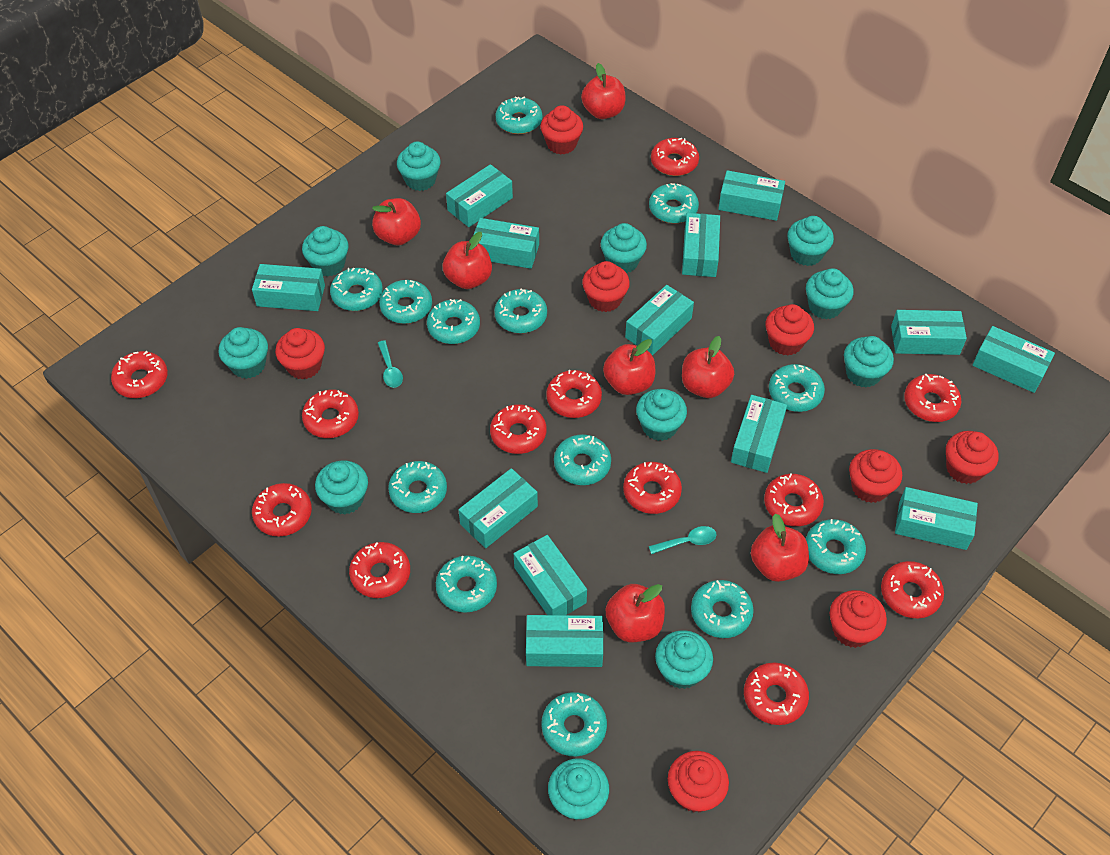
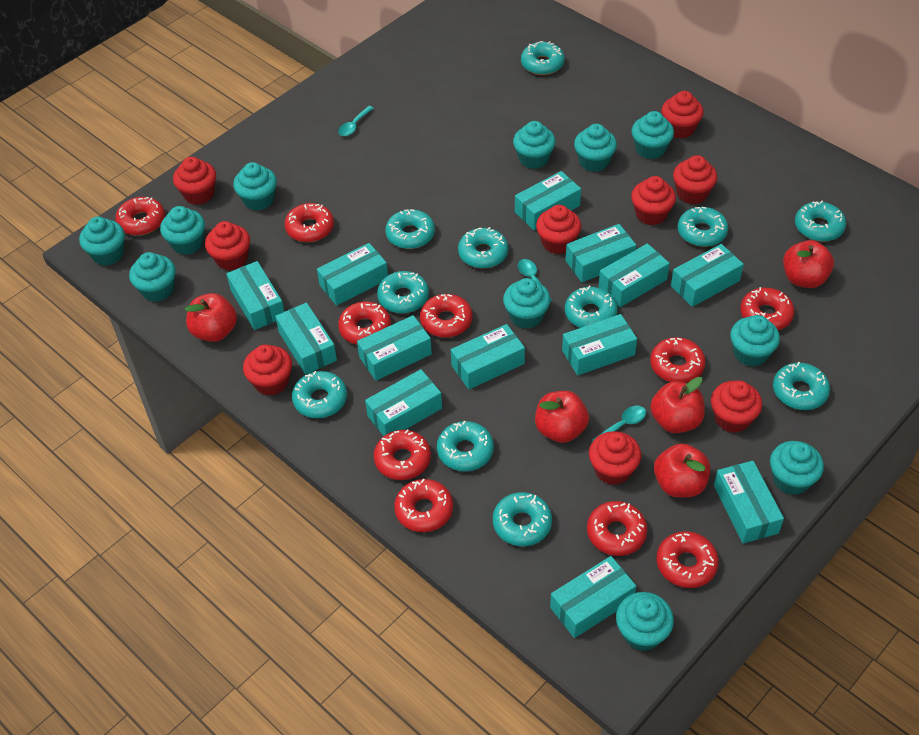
red apple: [372,198,421,245] [443,232,492,289] [581,63,625,119] [603,339,655,395] [605,584,665,642] [682,336,734,398] [751,513,809,582] = 7 -> [185,293,237,342] [535,391,589,443] [650,377,705,433] [654,443,710,497] [783,240,834,288] = 5
red cupcake: [275,328,325,380] [540,105,583,155] [582,261,630,312] [668,751,729,813] [766,304,814,356] [830,590,887,648] [849,449,902,503] [946,431,999,484] = 8 -> [173,157,216,205] [205,221,250,271] [243,344,292,396] [536,205,581,254] [589,431,641,485] [631,176,676,225] [661,91,704,139] [673,155,717,204] [711,380,762,433] = 9
red donut: [111,351,168,398] [252,483,312,537] [302,390,359,438] [349,542,410,598] [490,404,546,454] [546,370,602,418] [623,462,682,514] [651,138,699,176] [744,663,809,725] [764,473,824,526] [881,561,944,618] [904,374,961,422] = 12 -> [115,197,165,235] [285,203,334,242] [338,302,391,345] [374,429,431,480] [394,479,453,532] [420,294,473,338] [587,501,648,556] [650,337,706,383] [657,531,719,588] [740,287,795,330] = 10
turquoise donut: [330,267,383,311] [379,280,432,324] [388,461,447,513] [427,299,480,344] [436,555,497,613] [494,289,547,333] [495,96,542,134] [541,692,607,756] [554,434,611,485] [649,183,699,223] [691,580,754,638] [769,364,825,412] [806,519,866,574] = 13 -> [292,371,347,418] [377,271,429,314] [385,209,435,249] [437,421,494,471] [458,227,508,268] [493,492,552,546] [521,41,565,75] [565,286,617,328] [678,207,728,247] [773,362,830,410] [795,201,846,241] = 11
turquoise spoon: [378,340,403,388] [649,526,717,554] = 2 -> [338,106,374,136] [518,259,552,301] [592,406,646,441] = 3

